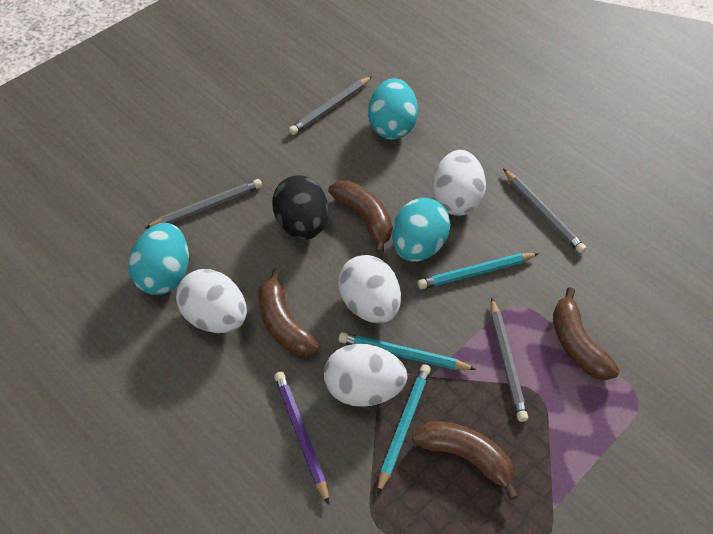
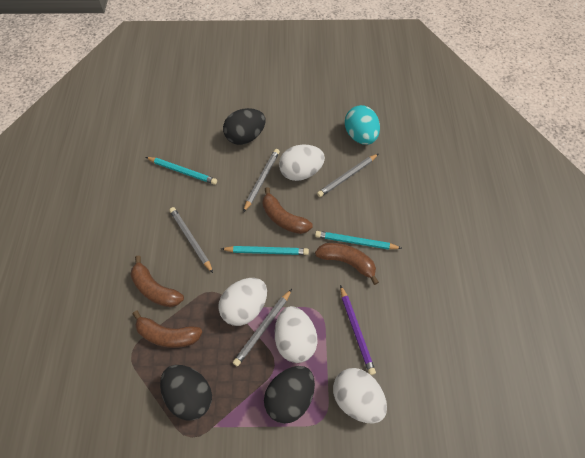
black egg: [272,175,328,239] = 1 -> [160,365,212,420] [223,108,266,145] [264,366,315,424] = 3
turquoise egg: [129,223,189,295] [368,78,418,140] [392,198,450,262] = 3 -> [345,105,380,145] = 1

